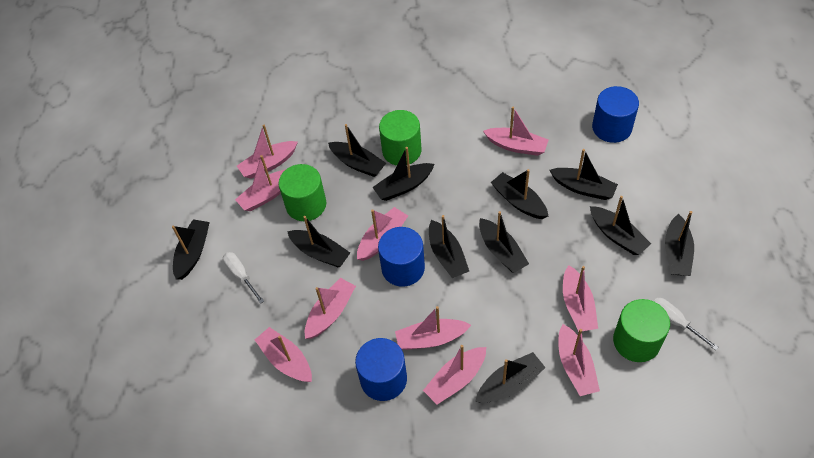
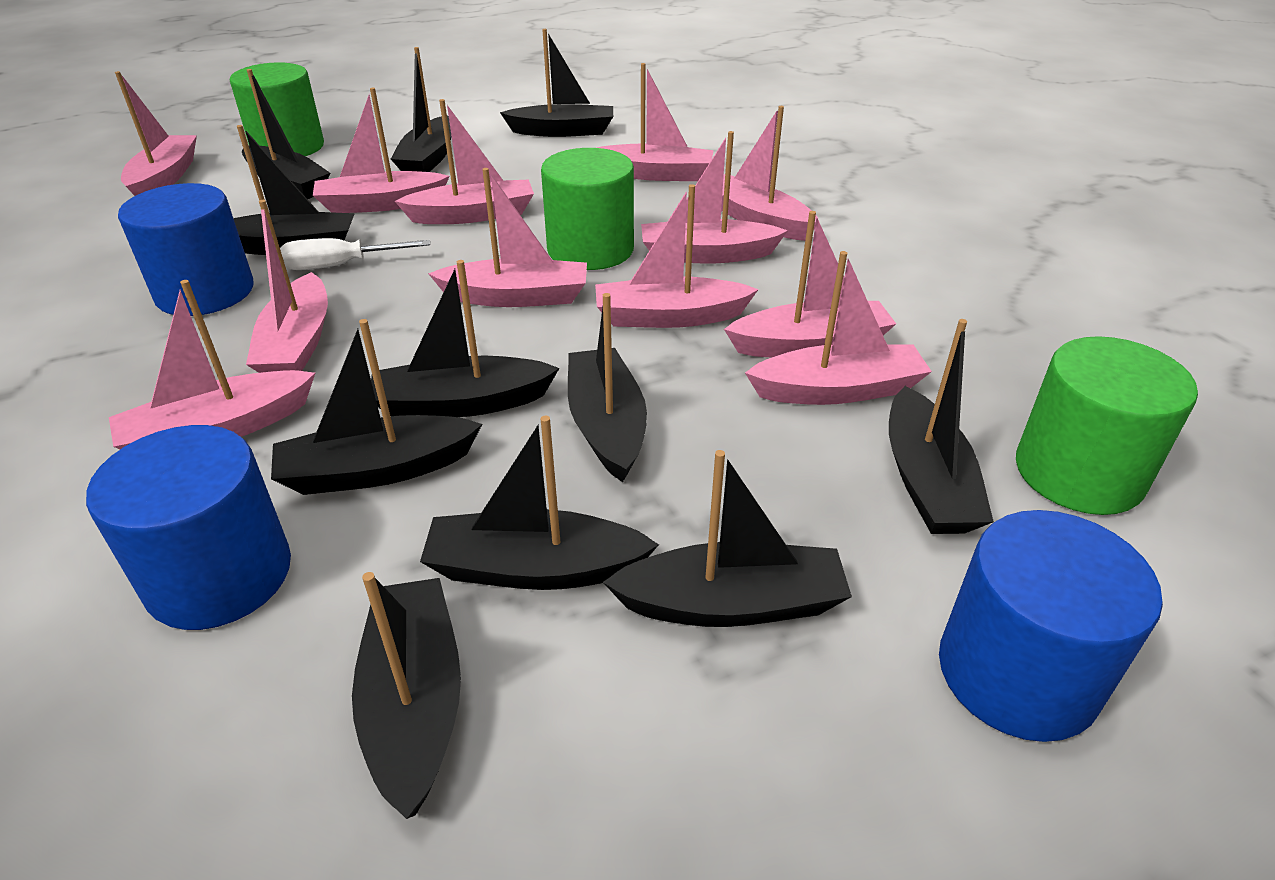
pink boat: [235,155,286,211] [237,125,298,179] [255,327,312,382] [305,278,356,339] [357,207,408,261] [395,306,471,350] [423,345,486,405] [483,107,549,156] [559,324,600,396] [563,265,598,332] = 10 -> [109,280,315,449] [115,71,197,196] [246,200,328,373] [313,88,449,213] [395,99,534,224] [428,168,587,307] [595,184,759,328] [597,63,714,181] [641,131,788,263] [721,106,820,241] [724,211,896,357] [745,251,932,405] = 12
white screwdriver: [223,252,264,304] [654,298,718,350] = 2 -> [280,238,430,270] = 1

